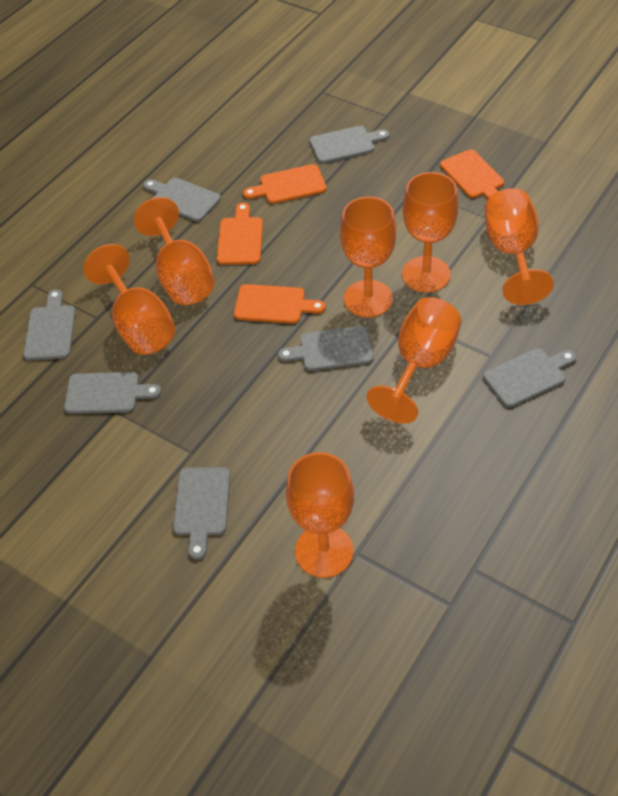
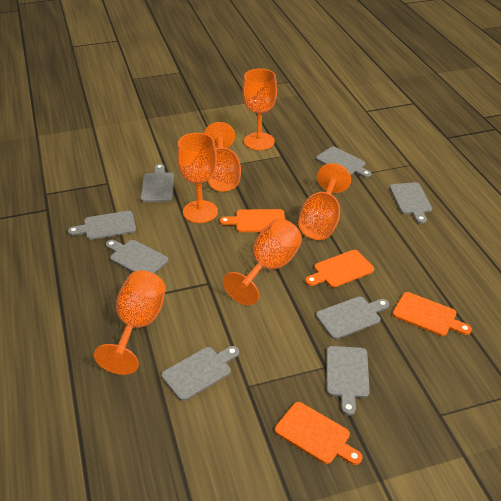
grey cutting board: [23,289,76,361] [64,372,161,414] [143,178,221,222] [173,467,230,560] [278,326,373,371] [309,126,389,163] [483,348,576,407] = 7 -> [68,211,136,240] [106,240,169,274] [141,164,174,202] [161,346,239,401] [316,147,372,178] [316,296,389,339] [326,346,370,415] [390,182,432,224] = 8
orange goblet: [83,244,175,355] [134,197,214,305] [286,452,354,578] [340,197,396,318] [367,297,462,424] [402,172,458,293] [485,188,554,305] = 7 -> [94,270,166,375] [177,133,218,223] [204,122,241,192] [223,219,302,305] [243,69,277,150] [298,163,351,240] = 6

